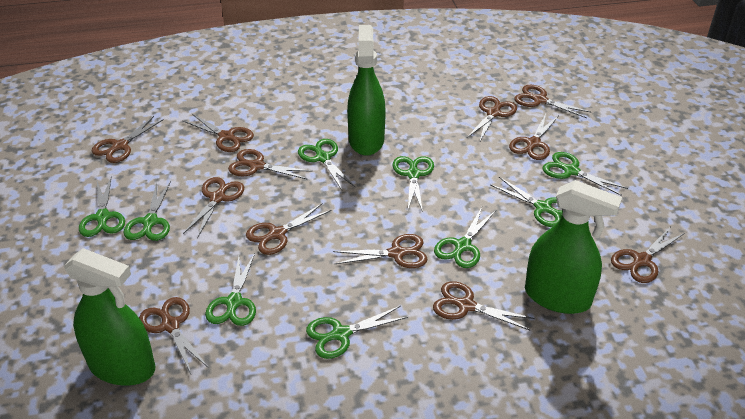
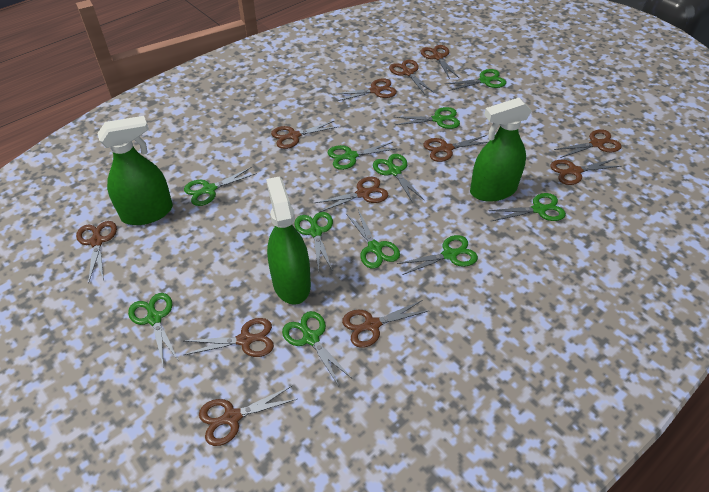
green scissors: [79,176,125,237] [124,181,171,241] [205,253,256,326] [298,139,355,190] [306,306,408,359] [392,156,434,212] [434,207,496,268] [491,177,563,227] [543,152,628,196] = 9 -> [128,293,179,368] [184,167,257,206] [282,311,352,386] [294,212,333,272] [328,142,397,170] [347,210,400,269] [373,154,424,203] [395,107,460,129] [397,235,478,275] [445,69,506,91] [488,193,566,221] = 11

